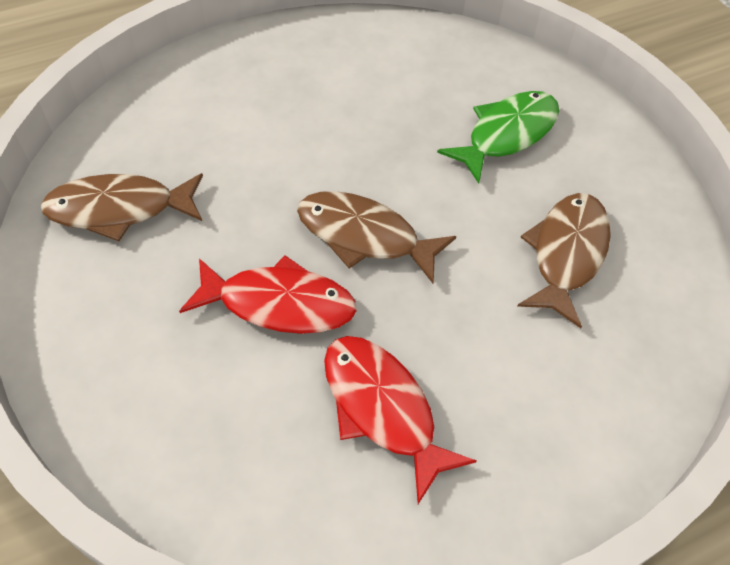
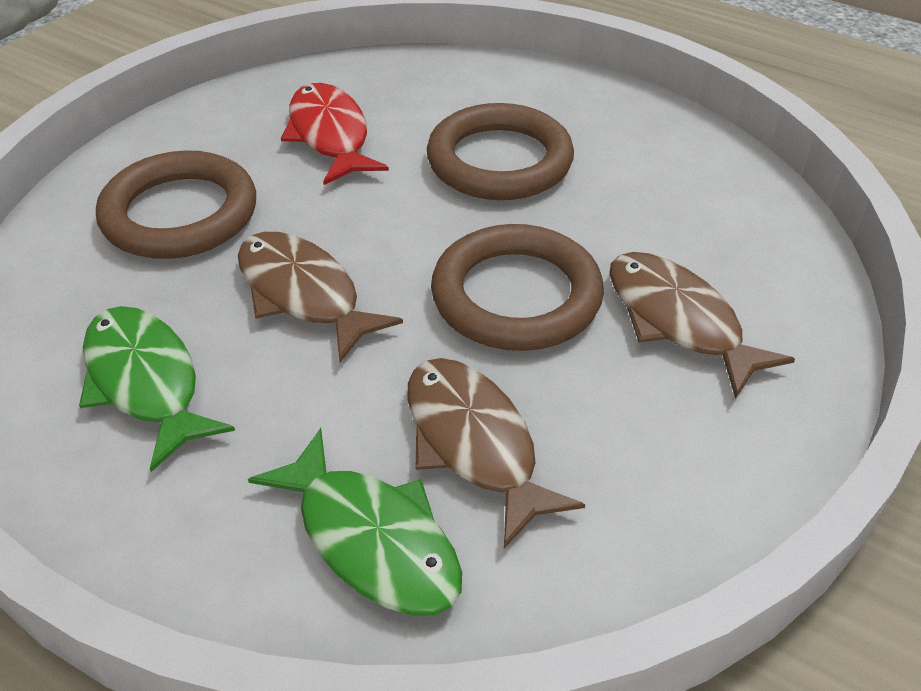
brown ring: none = 0 -> [96,150,256,259] [427,103,574,200] [431,224,604,351] = 3
green fish: [437,91,559,183] = 1 -> [79,306,235,472] [248,428,462,616] = 2
red fish: [179,255,357,334] [324,336,477,504] = 2 -> [281,83,389,185] = 1

